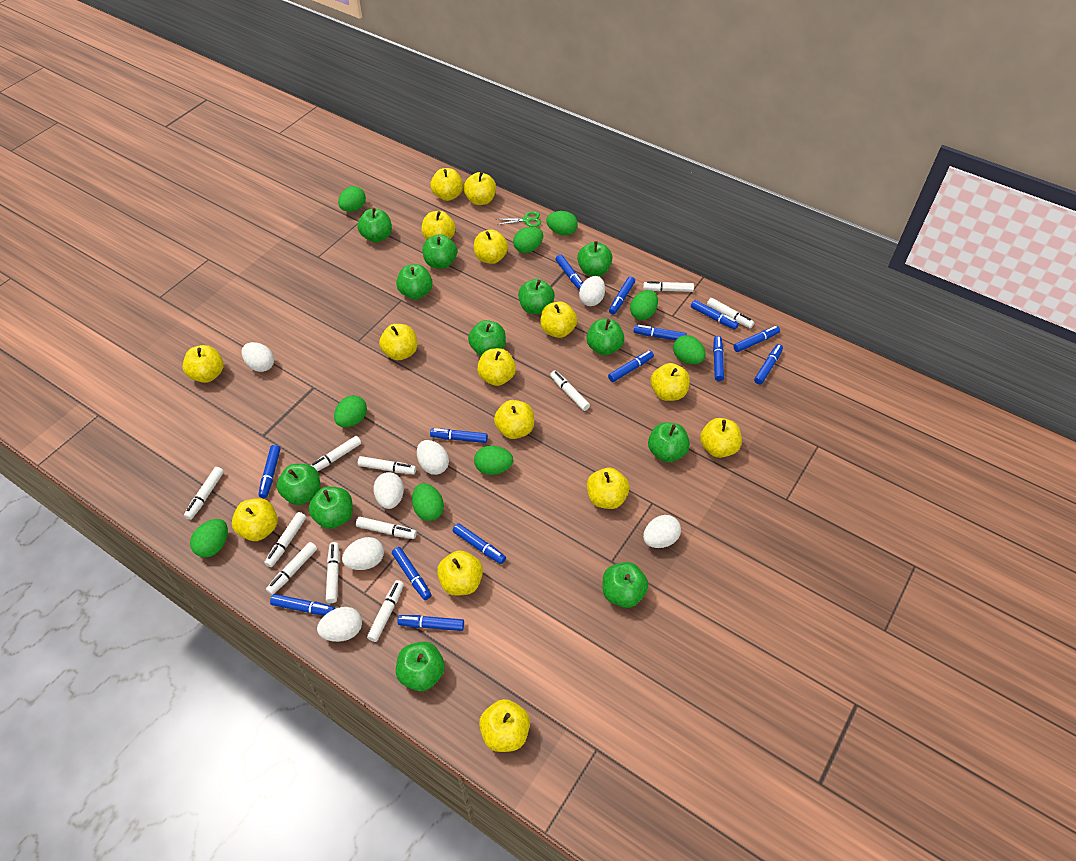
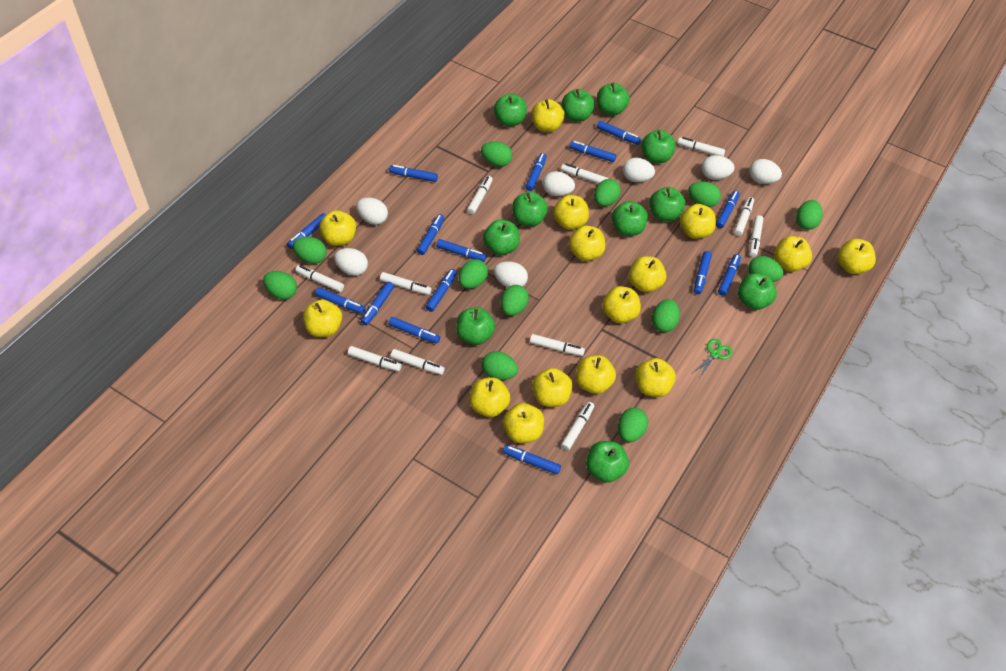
blue marker: [258,445,281,498] [270,594,335,616] [392,547,431,600] [397,615,464,631] [430,428,488,443] [453,523,506,564] [556,254,583,289] [608,350,654,382] [609,276,635,315] [634,325,687,340] [691,300,739,330] [713,336,724,381] [733,326,780,352] [754,344,783,385] = 14 -> [287,213,326,249] [315,287,365,314] [361,282,394,325] [388,317,440,344] [389,165,438,182] [417,214,444,255] [426,269,457,312] [436,239,486,262] [503,445,561,474] [525,153,547,191] [569,141,616,162] [597,121,641,145] [694,251,712,294] [716,191,740,228] [718,254,741,296] = 15
green apple: [277,464,321,505] [309,487,353,529] [358,208,392,242] [396,264,433,299] [396,641,445,691] [422,234,457,269] [468,320,506,356] [518,279,555,314] [577,241,613,276] [587,319,625,355] [603,562,649,608] [648,422,690,462] = 12 -> [456,307,495,345] [483,219,520,255] [494,93,527,126] [512,192,548,227] [562,89,595,122] [586,441,629,483] [597,83,630,116] [612,201,648,236] [641,130,676,163] [649,187,685,221] [738,273,777,310] = 11
green egg: [190,519,228,558] [334,395,367,427] [338,186,366,212] [412,483,444,521] [474,446,513,475] [513,227,543,253] [546,211,578,235] [630,290,658,320] [673,335,706,364] = 9 -> [263,271,297,300] [293,237,327,264] [458,259,488,289] [481,141,512,167] [482,351,518,380] [501,285,529,316] [594,179,621,206] [618,408,648,442] [652,299,680,332] [688,182,721,207] [748,256,783,282] [796,200,823,230] = 12

